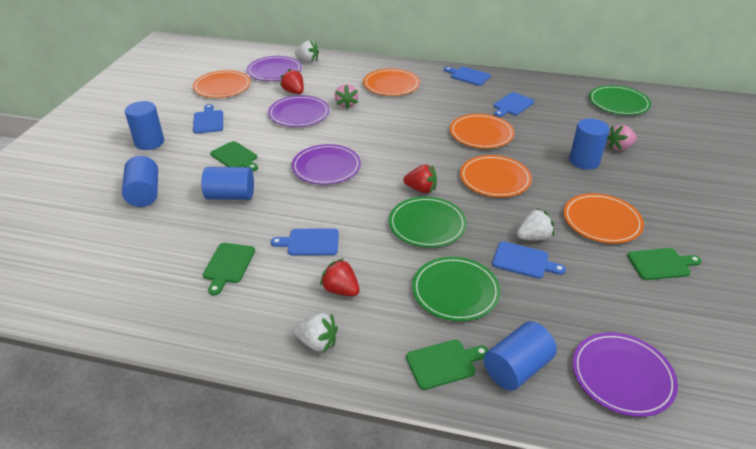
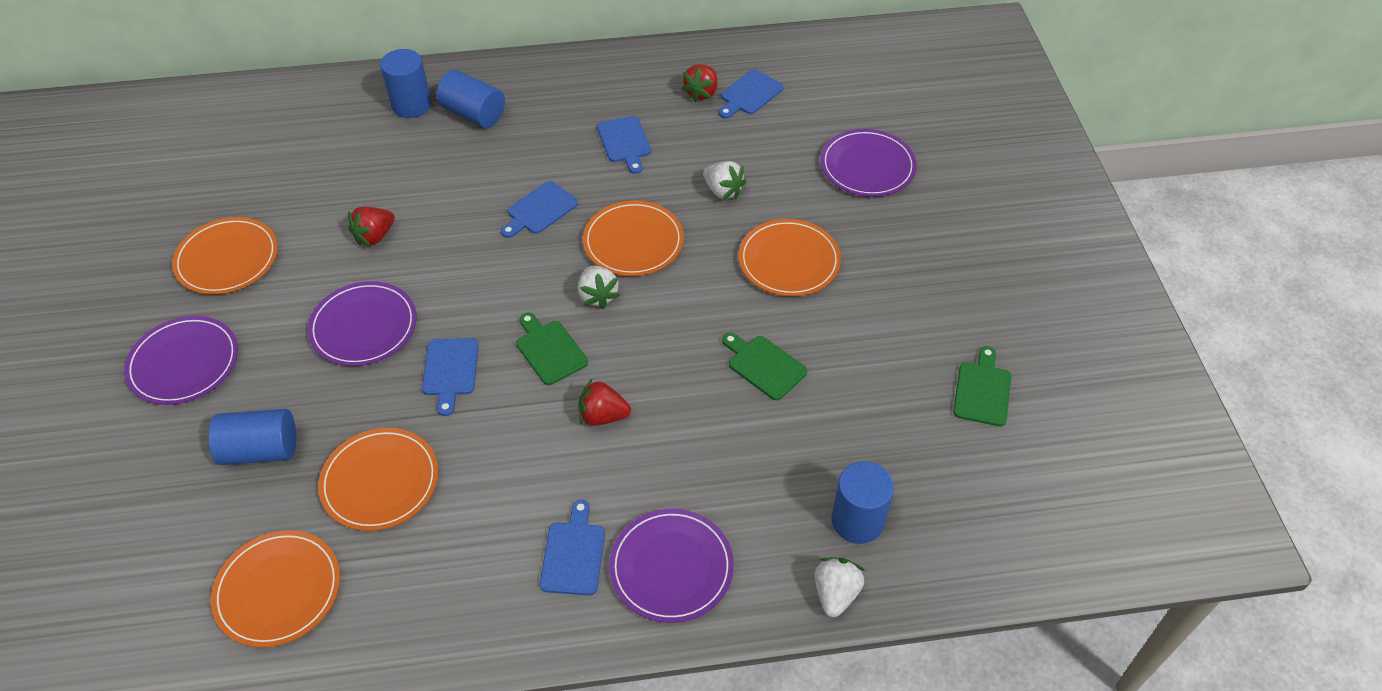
blue cylinder: [122,156,158,207] [125,101,164,150] [202,167,254,200] [484,321,557,391] [569,119,609,170] = 5 -> [209,409,296,465] [380,49,431,118] [436,70,505,128] [832,461,894,544] = 4
green cutting board: [203,243,255,295] [210,141,258,171] [406,339,489,390] [627,248,702,280] = 4 -> [516,313,588,385] [722,333,807,400] [953,346,1011,426] = 3
green plate: [389,197,467,247] [412,257,501,321] [589,85,651,115] = 3 -> none = 0
pink strawberry: [335,84,358,110] [607,125,637,151] = 2 -> none = 0

